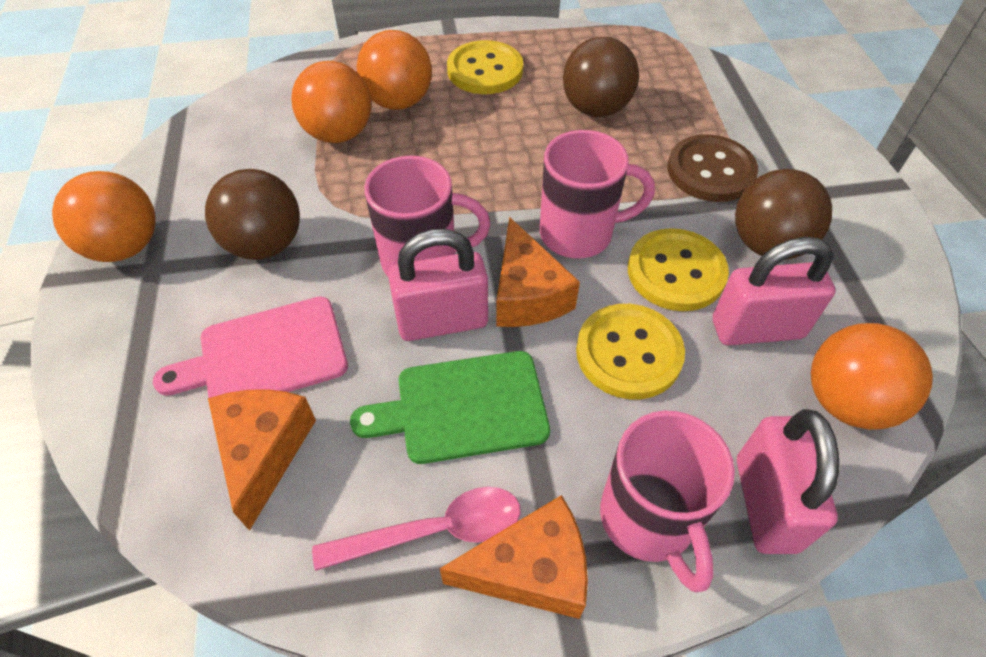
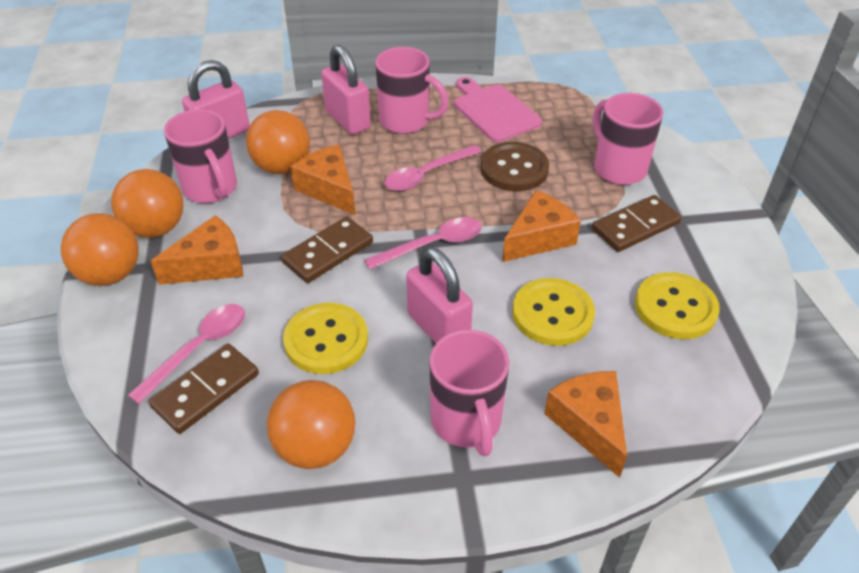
brown ball: [205,169,300,260] [563,37,639,117] [735,169,832,260] = 3 -> none = 0
brown domino: none = 0 -> [149,344,259,434] [281,217,373,283] [592,195,681,252] = 3
green cutting board: [350,351,550,464] = 1 -> none = 0
orange cheese: [208,389,316,531] [440,495,588,619] [496,217,580,327] = 3 -> [150,215,243,285] [290,145,355,215] [502,190,581,262] [544,371,627,478] = 4
pink mug: [364,156,491,276] [540,130,655,258] [600,411,735,593] = 3 -> [164,109,237,203] [375,47,449,134] [430,330,509,456] [593,93,663,185] = 4
pink spoon: [312,487,521,571] = 1 -> [128,304,245,404] [364,217,482,270] [385,145,482,191] = 3

